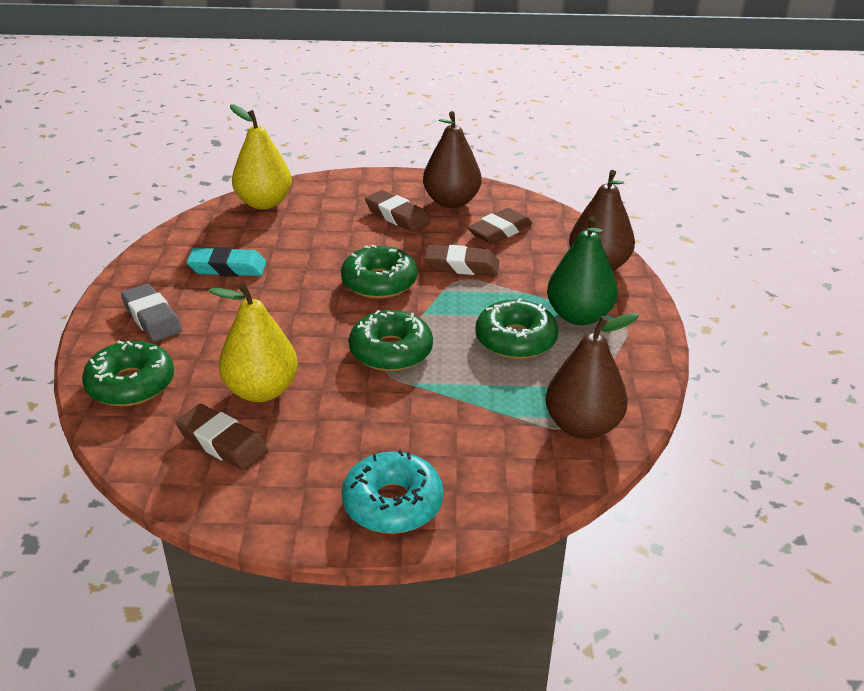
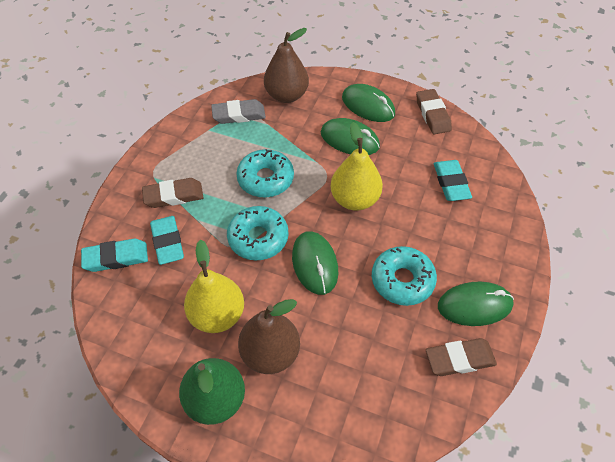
brown eraser: [176,404,269,471] [365,190,430,232] [424,245,499,276] [467,208,532,244] = 4 -> [142,178,204,208] [416,89,452,134] [426,338,497,376] = 3
brown pear: [423,111,481,208] [546,313,639,439] [569,170,635,271] = 3 -> [238,299,300,374] [264,28,309,103] = 2
green donut: [82,341,174,406] [341,244,417,299] [349,310,433,371] [475,298,558,359] = 4 -> none = 0
green mouse: none = 0 -> [292,231,338,295] [321,118,380,155] [342,84,395,122] [438,282,514,326] = 4
turquoise donut: [342,450,444,534] = 1 -> [227,206,289,260] [236,149,294,198] [372,246,437,306] = 3
turquoise eraser: [186,247,266,277] = 1 -> [81,239,148,272] [150,216,184,265] [434,160,472,201] = 3

